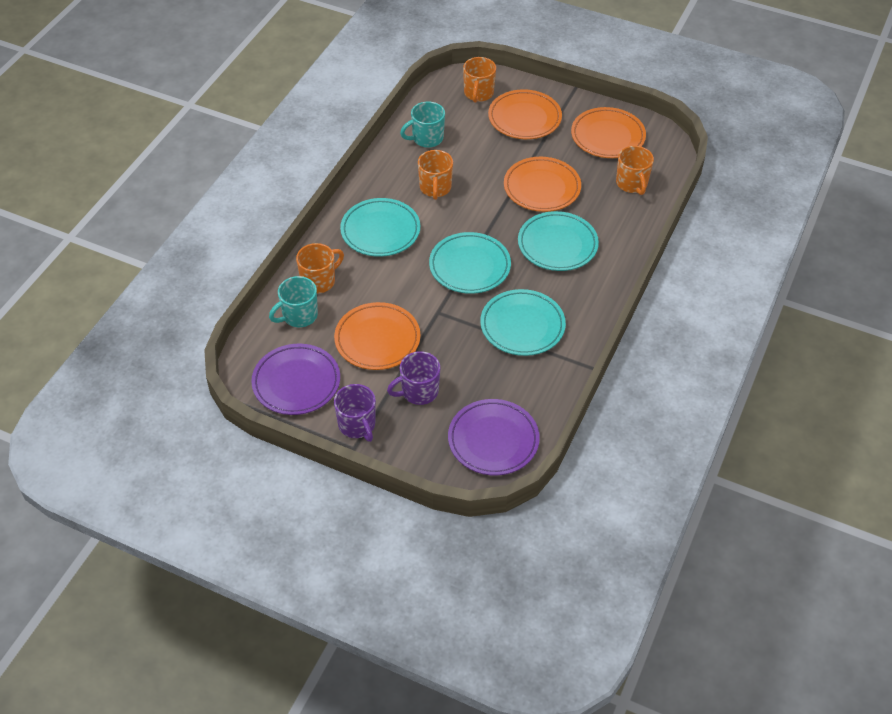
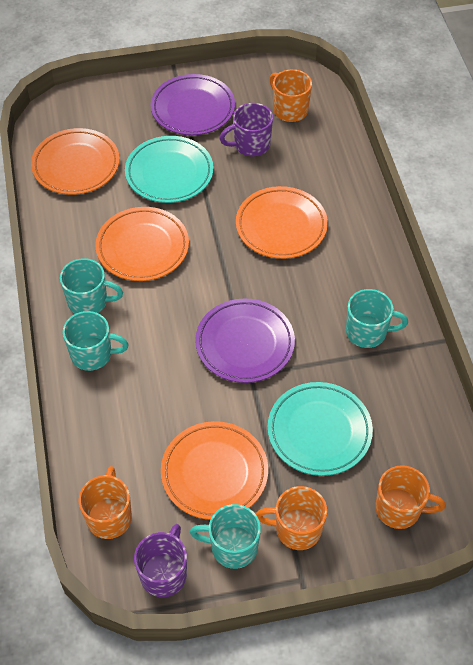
turquoise mug: [269,276,318,327] [400,101,445,148] = 2 -> [60,258,123,314] [63,311,129,371] [190,504,261,569] [346,289,408,348] = 4
turquoise plate: [340,198,420,257] [429,232,511,294] [480,289,566,356] [518,211,599,271] = 4 -> [125,136,214,203] [268,382,373,476] = 2

